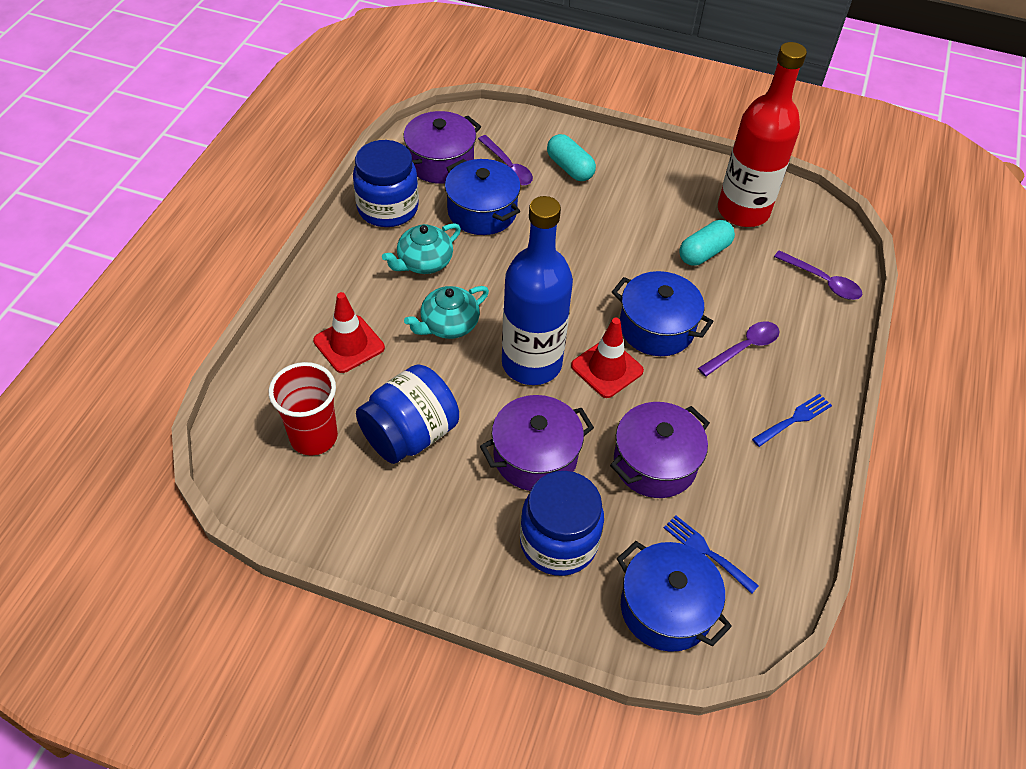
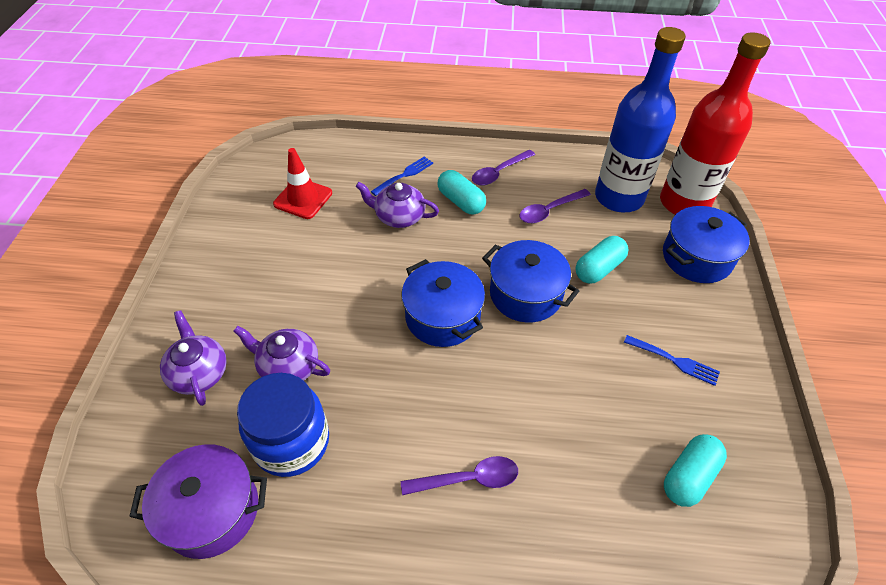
blue jar: [353,140,419,227] [356,364,459,464] [520,471,604,576] = 3 -> [237,373,329,477] = 1
purple pot: [403,111,481,184] [480,395,594,491] [610,402,710,498] = 3 -> [129,444,267,559] = 1
purple teapot: none = 0 -> [160,310,227,406] [233,326,330,381] [356,182,439,228] = 3
red cup: [269,362,338,455] = 1 -> none = 0
red traffic cone: [313,292,385,373] [571,318,644,398] = 2 -> [273,148,332,219] = 1
turquoise capsule: [547,134,596,181] [680,220,735,266] = 2 -> [437,170,486,215] [576,236,629,284] [664,434,727,507] = 3
turquoise teapot: [382,223,461,274] [404,286,489,339] = 2 -> none = 0

